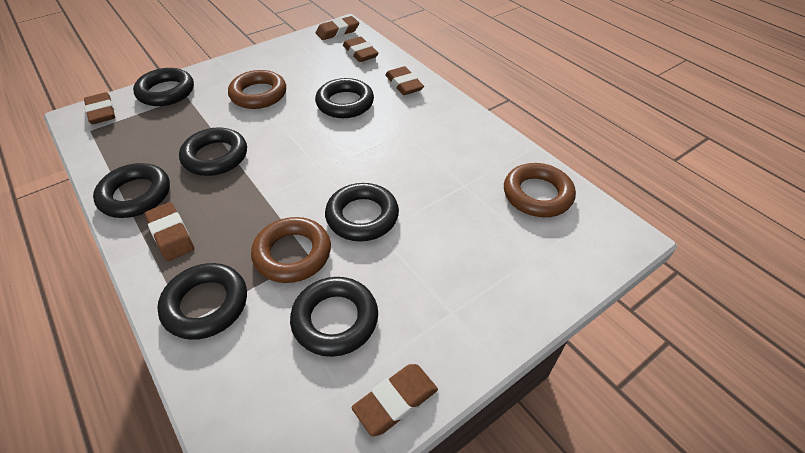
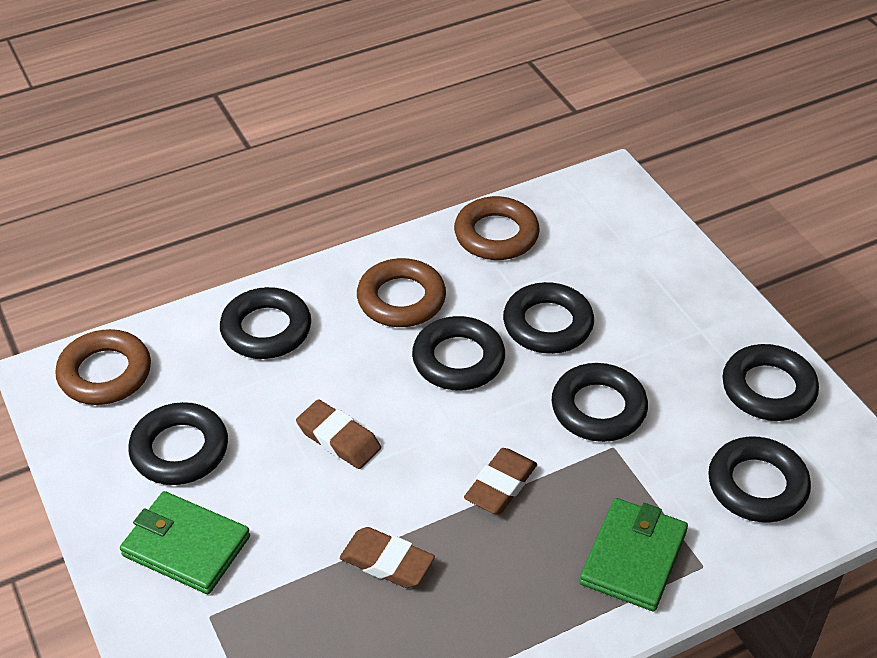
brown eraser: [84,92,115,124] [145,202,194,261] [316,16,359,40] [343,36,378,62] [351,364,438,436] [385,66,424,95] = 6 -> [296,400,381,469] [340,527,435,588] [464,448,537,514] = 3
green wallet: none = 0 -> [120,491,250,594] [580,498,688,611] = 2

